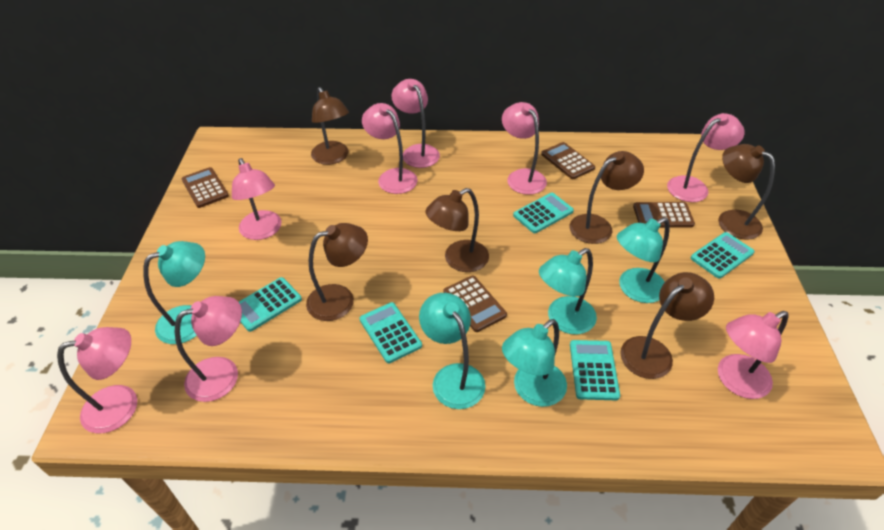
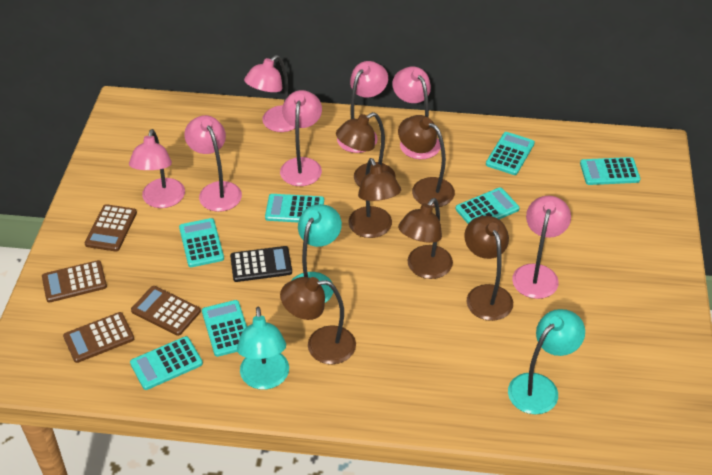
black calculator: none = 0 -> [230,246,292,282] = 1
pink lamp: [57,327,137,433] [175,296,242,402] [232,158,281,240] [362,103,417,194] [391,79,440,168] [502,102,547,195] [667,113,745,202] [718,311,789,399] = 8 -> [129,129,185,208] [184,115,242,212] [244,55,295,132] [280,90,322,186] [337,61,388,153] [392,66,441,159] [512,196,571,299] = 7
turquoise calculator: [239,277,302,332] [360,302,422,363] [513,193,574,233] [570,340,620,400] [691,232,755,279] = 5 -> [130,336,203,390] [179,218,224,267] [202,300,247,357] [265,194,324,222] [455,187,520,224] [486,132,535,175] [580,157,640,185] = 7
turquoise lamp: [143,241,205,344] [419,293,485,409] [502,319,567,407] [539,248,597,335] [617,217,670,303] = 5 -> [237,307,289,390] [291,204,342,303] [508,309,585,414] = 3

